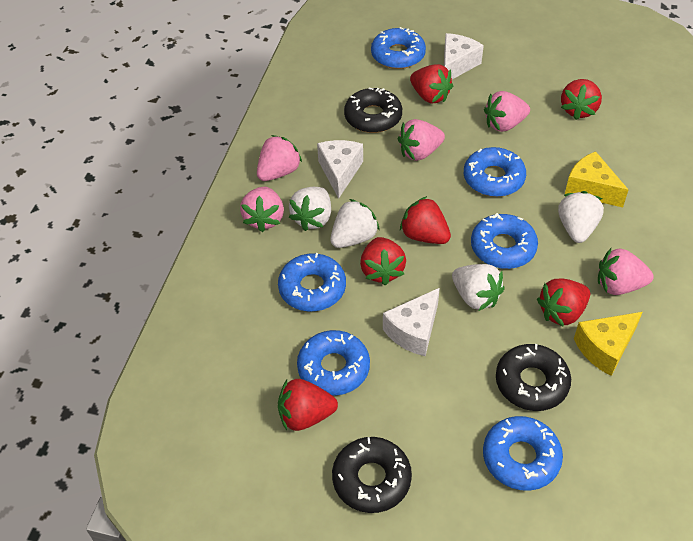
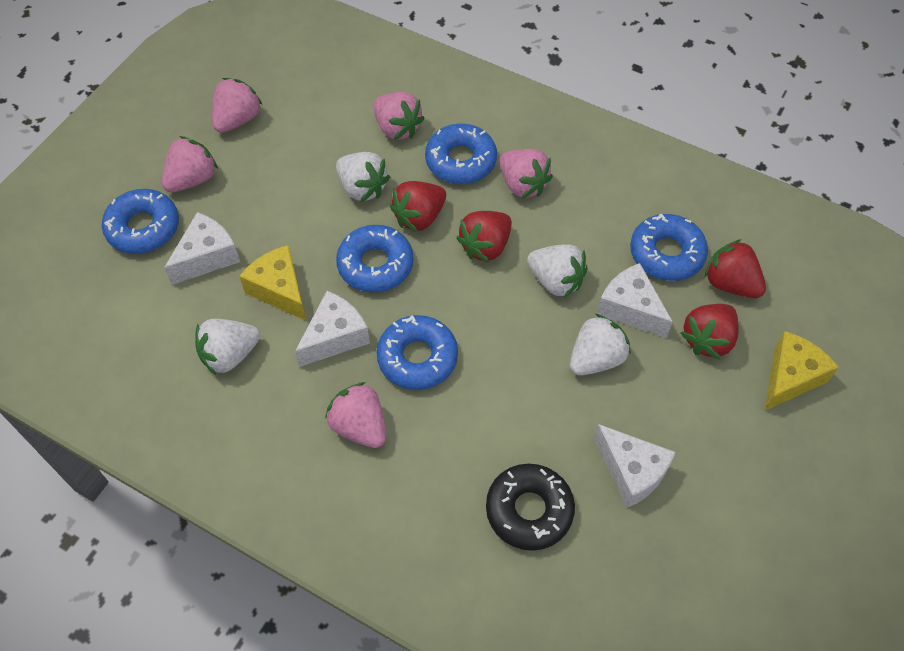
black donut: [332,437,412,513] [344,88,402,133] [496,344,571,411] = 3 -> [486,464,575,551] = 1
blue donut: [278,253,346,311] [297,330,370,396] [371,27,426,69] [464,147,526,197] [471,213,538,269] [483,416,563,491] = 6 -> [102,189,179,254] [336,225,413,293] [377,315,458,390] [425,124,497,184] [630,214,708,281] = 5
red strawberry: [278,379,338,431] [360,237,406,285] [400,196,451,244] [410,64,453,104] [537,278,590,327] [561,79,602,120] = 6 -> [390,181,446,233] [456,211,512,263] [681,304,739,360] [704,239,766,298] = 4
white cheese: [317,140,363,199] [383,288,440,356] [444,33,484,79] = 3 -> [164,212,240,285] [295,291,370,367] [594,424,676,508] [597,263,673,338] = 4

